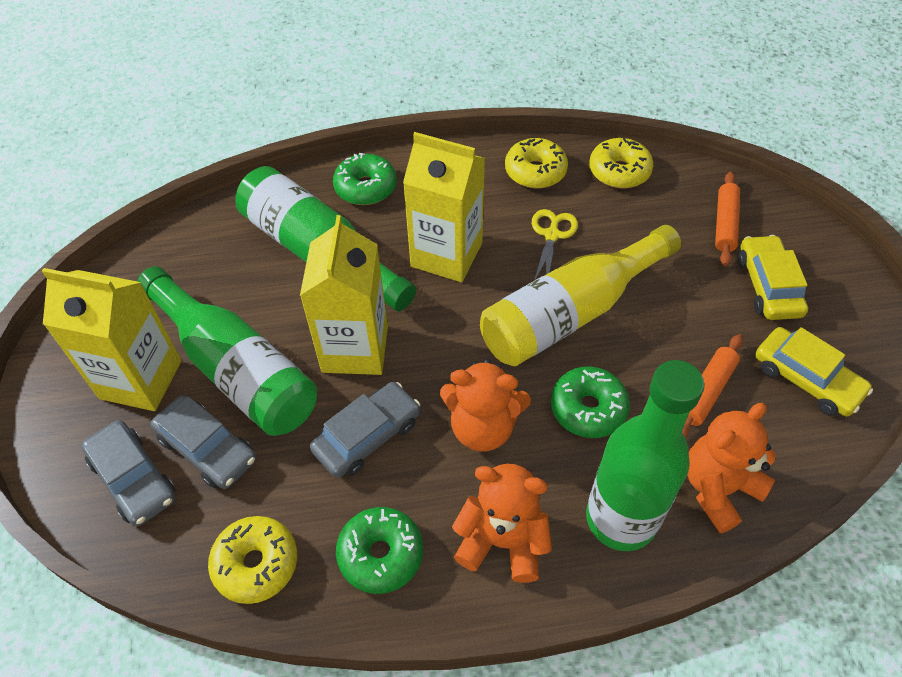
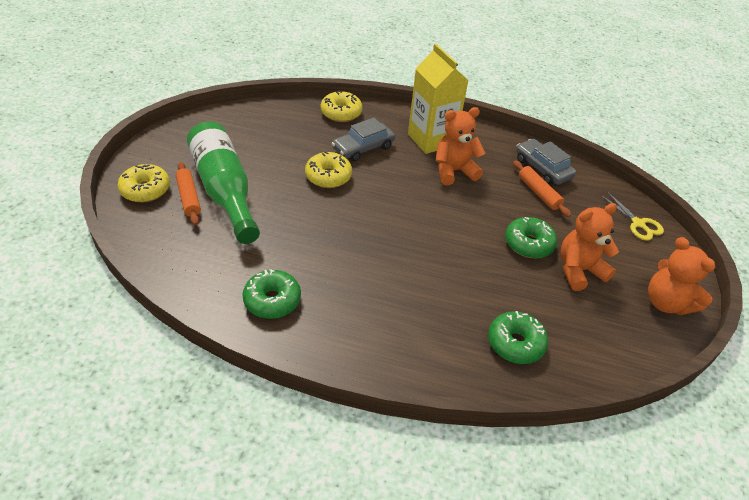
green bottle: [137,266,317,436] [235,166,416,311] [586,360,705,551] = 3 -> [187,122,260,244] = 1
grey car: [81,420,175,526] [150,395,256,489] [310,382,420,478] = 3 -> [332,118,395,161] [516,139,576,185] = 2
yellow bottle: [480,225,681,366] = 1 -> none = 0
yellow car: [738,235,808,320] [755,327,873,416] = 2 -> none = 0
yellow carton: [42,268,182,411] [300,215,388,375] [403,132,485,282] = 3 -> [408,44,469,154] = 1

